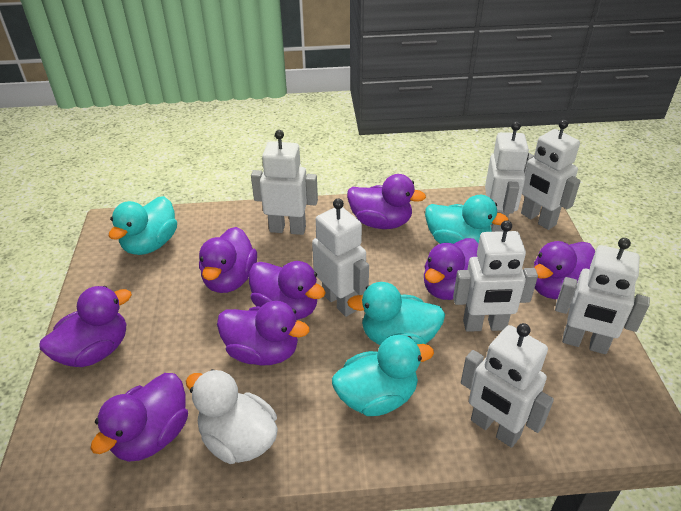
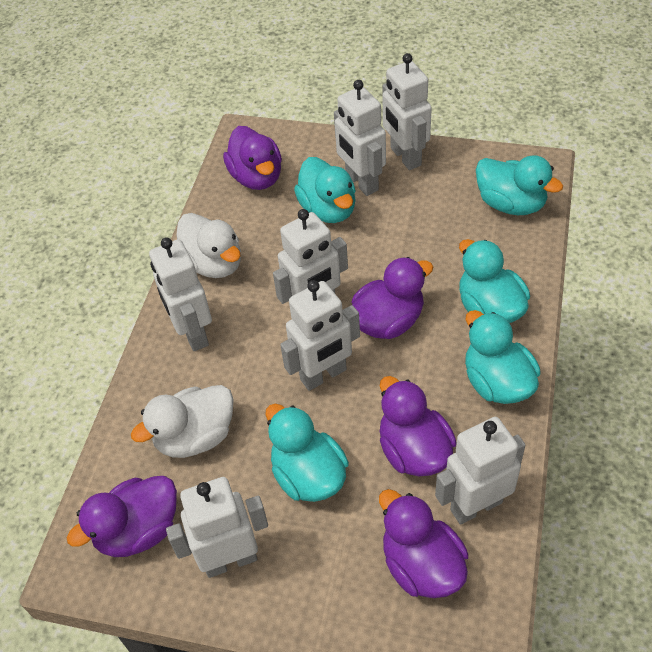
purple duck: [40,286,132,367] [91,373,188,462] [199,227,257,293] [217,301,310,365] [249,261,326,320] [347,174,426,229] [424,238,479,300] [534,241,595,299] = 8 -> [67,476,177,557] [223,126,282,190] [351,257,433,339] [379,489,468,598] [380,376,457,476] = 5
turquoise duck: [109,196,177,255] [332,335,434,416] [347,282,445,345] [425,195,509,244] = 4 -> [265,404,349,502] [294,157,356,223] [459,239,530,323] [465,310,541,404] [476,155,563,215] = 5
white duck: [186,369,278,464] = 1 -> [131,385,234,458] [176,213,241,278] = 2

